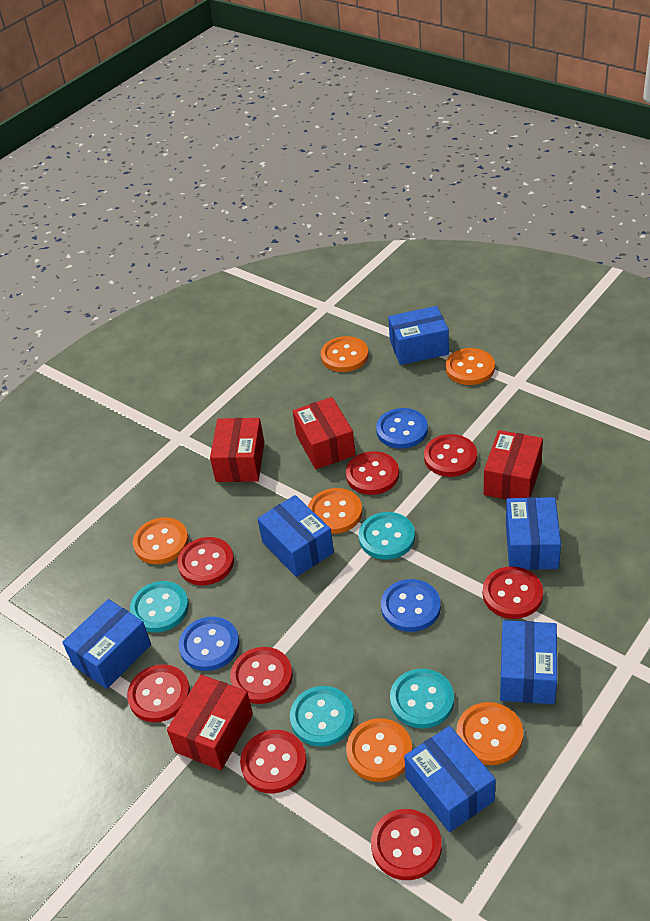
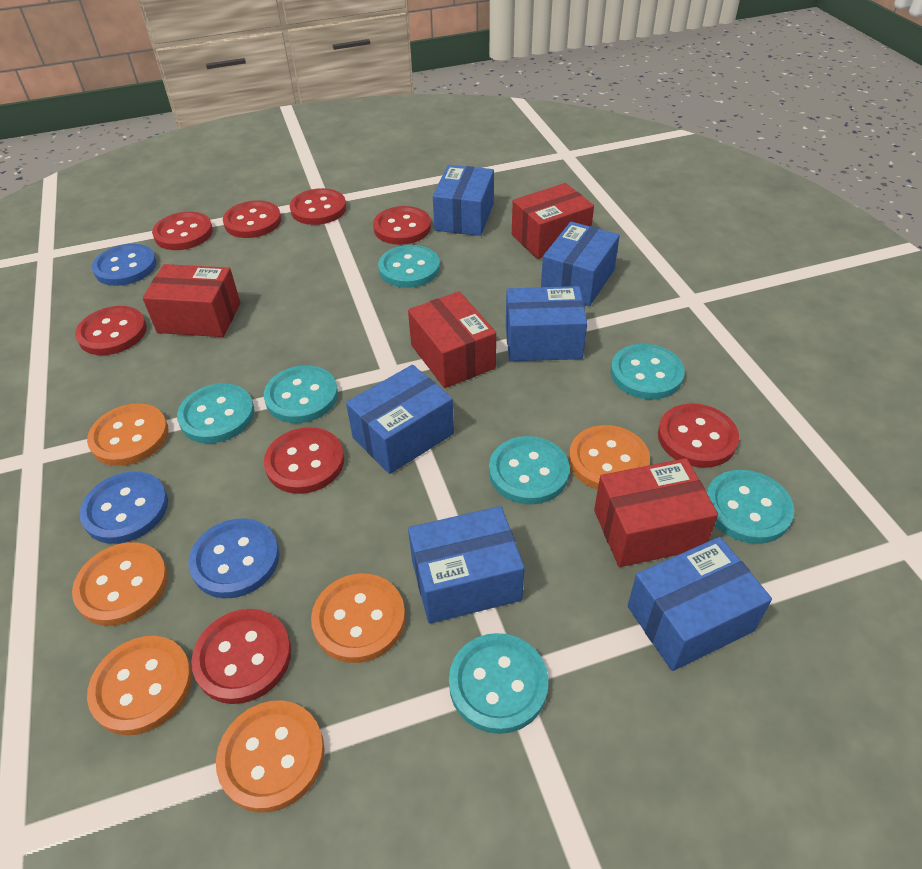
turquoise button: [130,581,189,632] [290,686,354,747] [359,512,415,560] [390,669,454,729] = 4 -> [177,383,255,443] [264,365,338,423] [378,245,440,288] [449,633,549,734] [489,436,570,505] [611,344,685,399] [706,470,794,544] = 7

